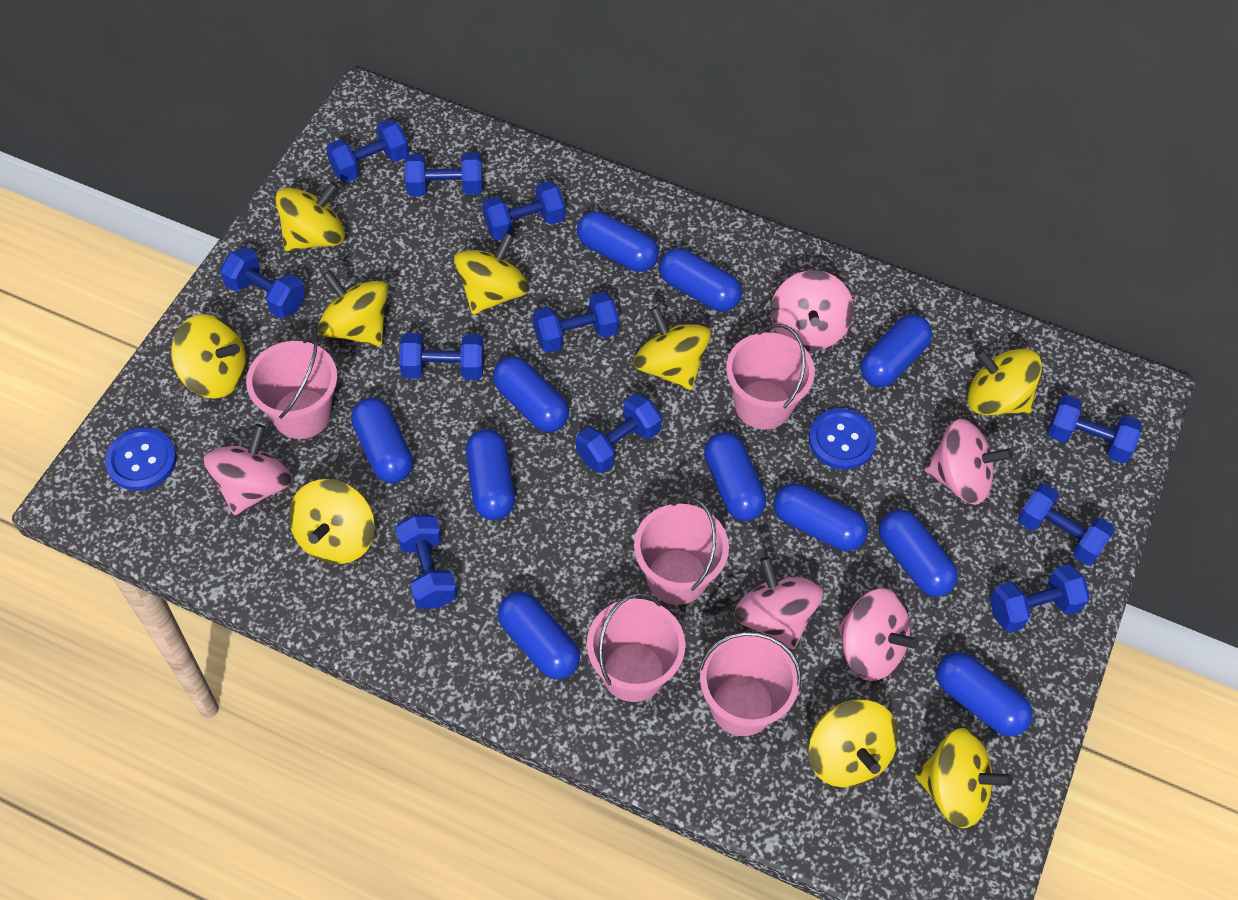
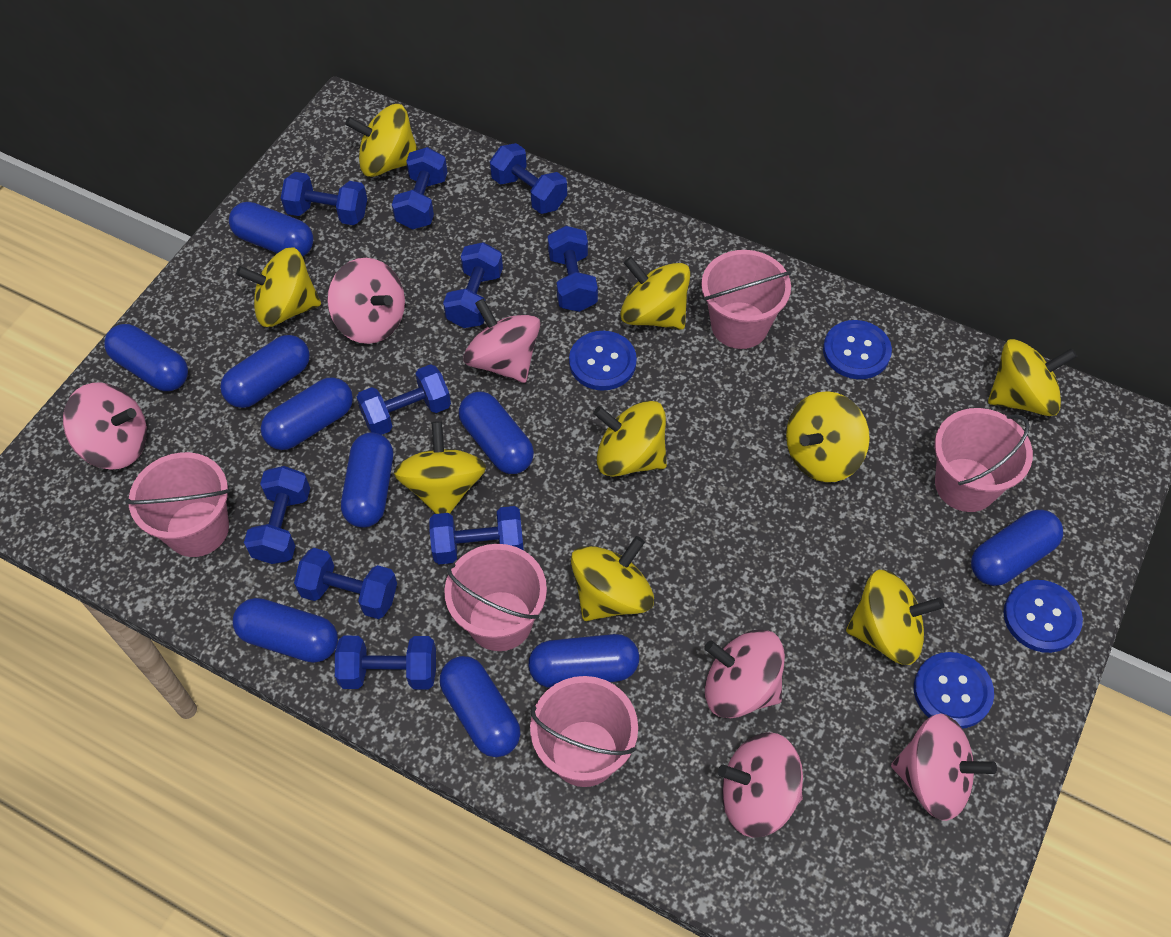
blue button: [105,427,177,491] [809,408,877,470] = 2 -> [569,331,637,391] [823,320,892,379] [914,652,994,729] [1003,580,1083,653] = 4
blue capsule: [351,398,413,483] [466,429,515,520] [493,356,569,432] [498,592,580,679] [577,211,659,272] [659,248,742,312] [704,432,766,521] [774,483,868,551] [860,314,932,387] [879,509,958,597] [936,652,1033,736] = 11 -> [104,324,188,391] [220,335,310,408] [229,202,314,257] [233,598,338,663] [261,377,353,450] [341,433,393,527] [440,656,520,757] [459,392,534,474] [528,634,639,688] [971,510,1063,586] = 10
blue dumbbell: [220,247,305,318] [326,119,409,182] [395,515,457,609] [399,333,484,380] [405,153,483,196] [482,181,565,241] [533,292,619,353] [576,394,662,473] [990,564,1090,633] [1018,483,1115,565] [1048,395,1142,463] = 11 -> [244,466,310,564] [281,172,367,225] [294,548,397,619] [335,636,436,689] [357,364,451,435] [392,147,447,229] [429,506,524,564] [443,242,503,328] [490,143,567,214] [548,226,598,312] = 10
pink spinning top: [204,424,292,515] [734,556,823,649] [771,270,854,351] [838,588,919,681] [924,419,1013,505] = 5 -> [63,383,147,470] [327,258,405,344] [463,298,540,383] [704,630,785,718] [718,732,803,837] [891,713,997,821] = 6

